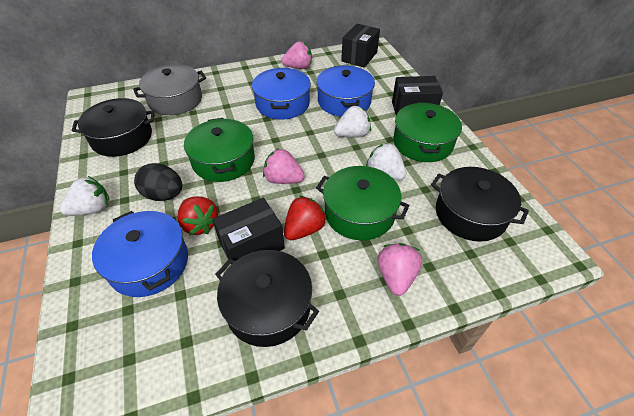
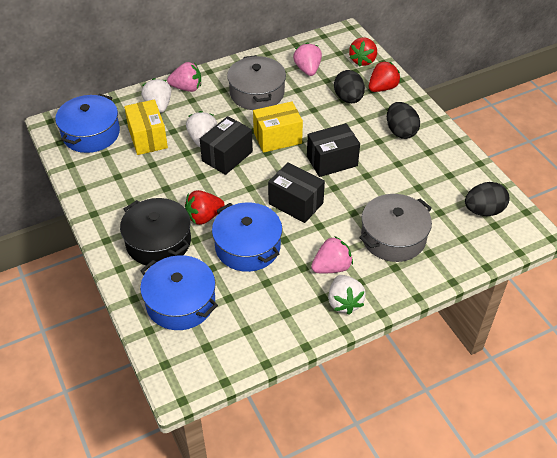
black egg: [134,163,182,201] = 1 -> [334,70,365,103] [387,102,420,139] [465,182,509,216] = 3
black pot: [72,98,155,157] [215,250,319,347] [431,167,529,242] = 3 -> [120,198,191,265] = 1
green pot: [184,118,255,182] [316,166,410,240] [393,102,462,162] = 3 -> none = 0
grey pot: [133,64,206,115] = 1 -> [227,55,286,110] [359,194,432,262] = 2
red strawberry: [177,196,218,235] [284,196,327,240] = 2 -> [185,190,225,225] [349,37,377,67] [369,61,401,92] = 3
yellow box: none = 0 -> [124,100,168,155] [253,101,303,153] = 2

